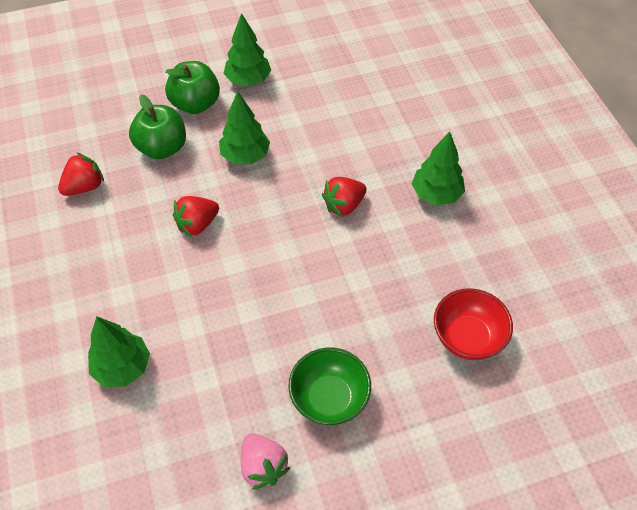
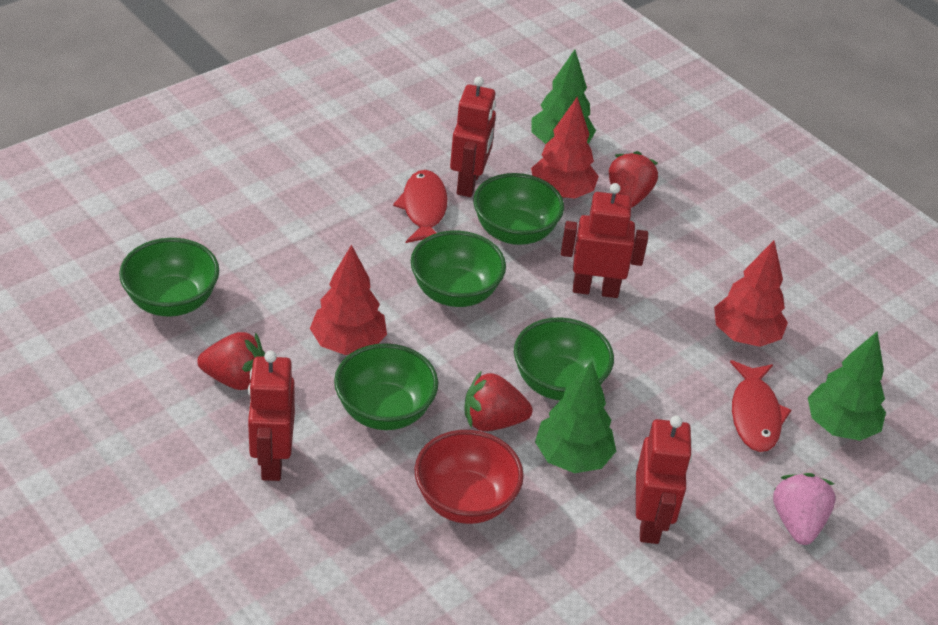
green apple: [129,95,186,159] [165,61,220,114] = 2 -> none = 0
green bowl: [288,348,371,425] = 1 -> [119,238,219,316] [334,343,438,430] [411,231,506,307] [473,173,564,245] [514,318,614,400] = 5
green tree: [88,316,150,387] [219,91,270,164] [223,13,271,86] [412,132,465,205] = 4 -> [531,50,596,144] [535,361,616,473] [808,332,886,441] = 3
red fish: none = 0 -> [393,170,448,243] [730,360,791,452] = 2
red robot: none = 0 -> [248,351,295,481] [450,76,496,197] [561,183,648,298] [636,416,692,544] = 4
red tree: none = 0 -> [310,245,387,355] [531,97,599,199] [714,240,788,347] = 3

